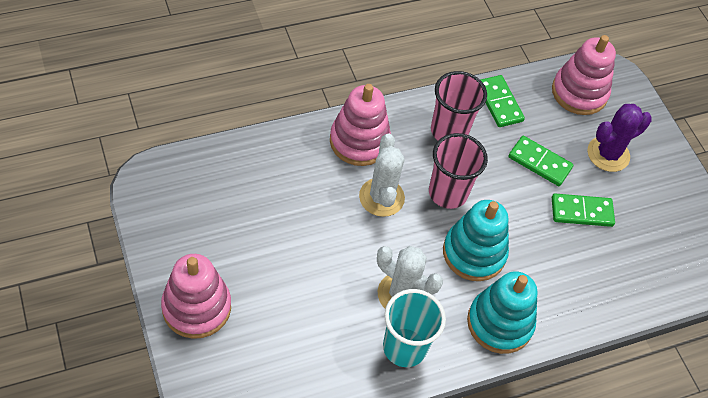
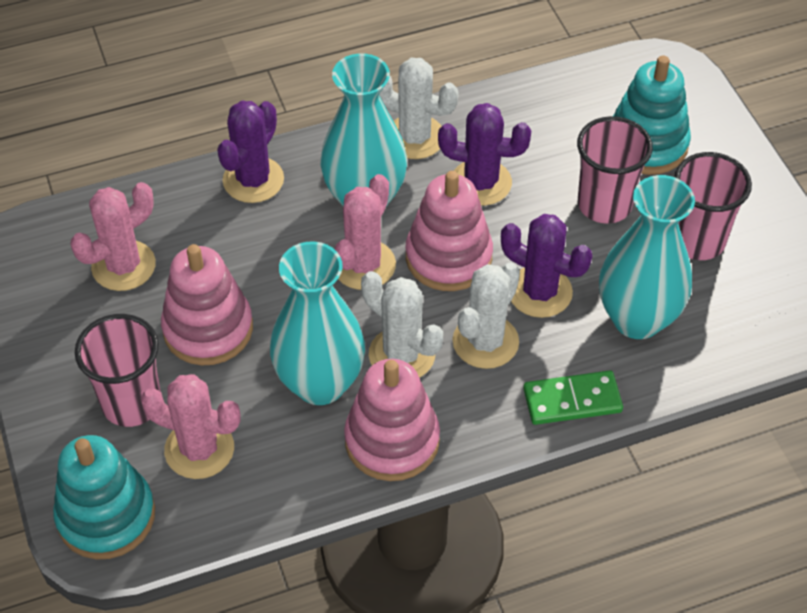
green domino: [481,75,525,127] [508,136,574,186] [552,194,615,227] = 3 -> [523,370,623,425] = 1
pink cactus: none = 0 -> [71,182,156,291] [141,374,241,479] [335,174,396,290] = 3
pink cup: [429,133,488,209] [431,71,487,140] = 2 -> [75,314,161,427] [577,116,653,224] [675,152,752,260] = 3
purple cactus: [588,104,652,172] = 1 -> [217,101,284,203] [438,103,532,206] [501,214,592,318] = 3
turquoise cup: [383,289,446,367] = 1 -> none = 0
turquoise vase: none = 0 -> [270,241,365,405] [320,54,407,207] [599,175,695,339] = 3
white cactus: [359,134,405,217] [377,246,443,308] = 2 -> [361,271,443,378] [379,58,459,159] [453,263,520,369] = 3

